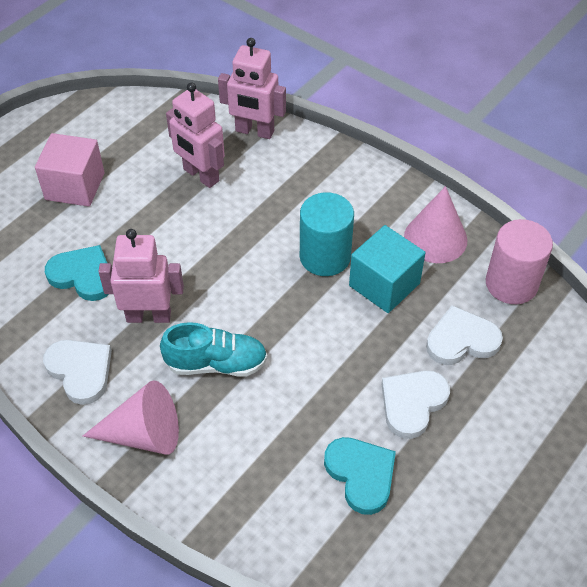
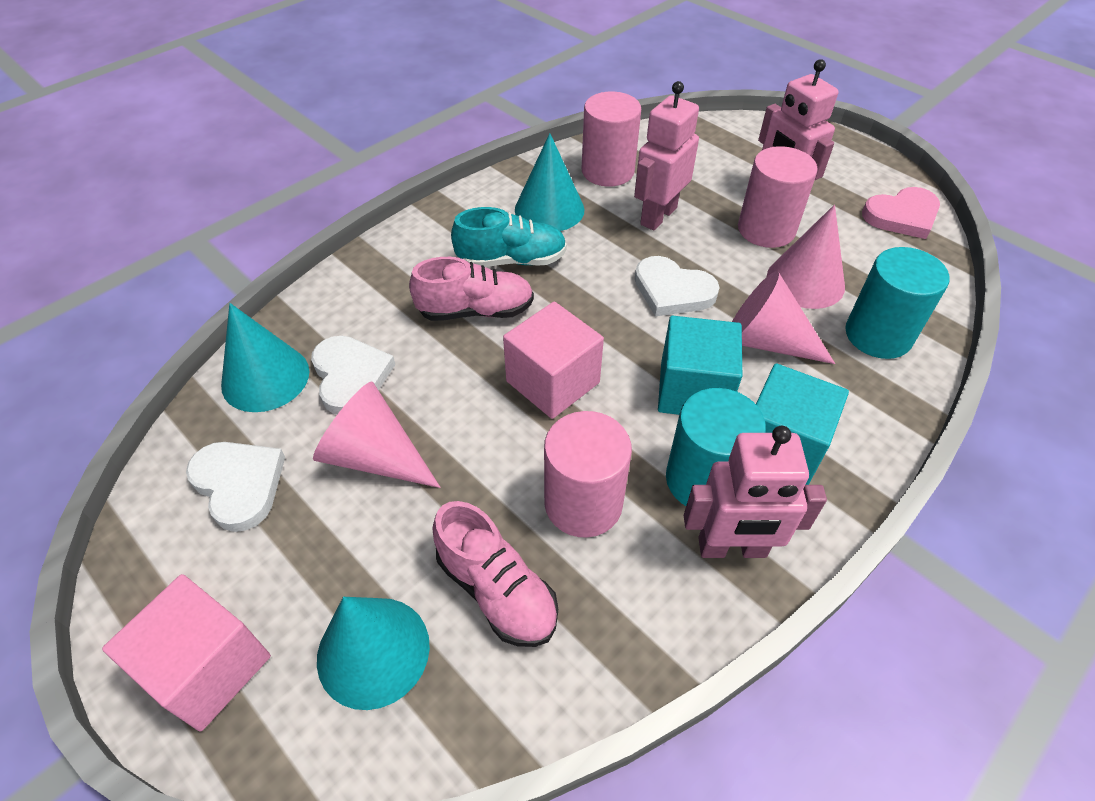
pink cone: [83,380,179,455] [404,186,467,263] = 2 -> [313,382,440,488] [732,271,835,364] [767,205,845,309] = 3
pink cube: [35,133,104,207] = 1 -> [102,574,271,731] [503,302,604,419] = 2
pink cylinder: [486,219,553,304] = 1 -> [544,411,632,538] [582,91,641,187] [738,146,817,248] = 3
pink heart: none = 0 -> [862,187,940,239] = 1
pink shoe: none = 0 -> [409,257,534,321] [433,501,558,647] = 2
turquoise cone: none = 0 -> [221,303,310,412] [317,597,430,710] [515,133,584,231] = 3
turquoise cube: [349,225,425,313] = 1 -> [658,316,742,415] [756,363,849,485] = 2
turquoise cylinder: [300,192,354,276] = 1 -> [666,388,766,506] [845,247,950,359] = 2
turquoise heart: [45,245,109,301] [324,437,396,515] = 2 -> none = 0

